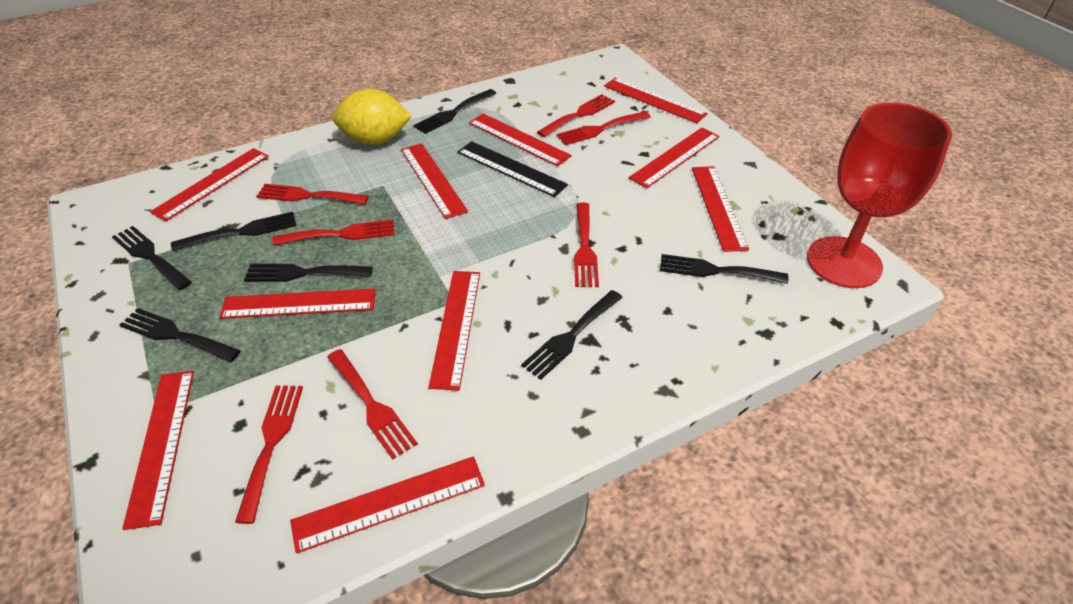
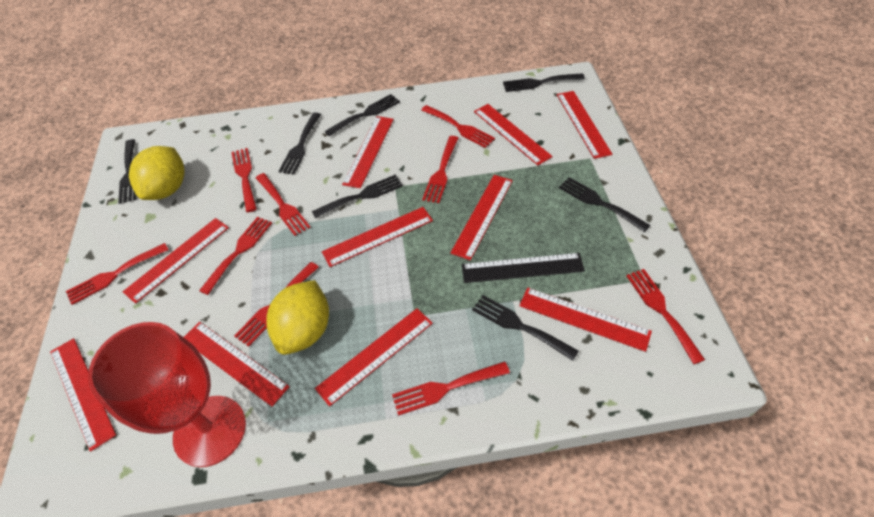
red fork: [235,385,303,524] [256,184,369,205] [272,220,395,245] [327,349,418,460] [537,94,615,137] [557,111,651,145] [574,202,599,287] = 7 -> [66,243,169,305] [199,217,272,295] [232,148,257,212] [234,262,319,347] [256,173,311,236] [392,361,510,416] [421,105,495,148] [422,136,459,203] [626,269,705,364] = 9
yellow lemon: [332,88,412,145] = 1 -> [129,146,185,200] [266,280,329,355] = 2

